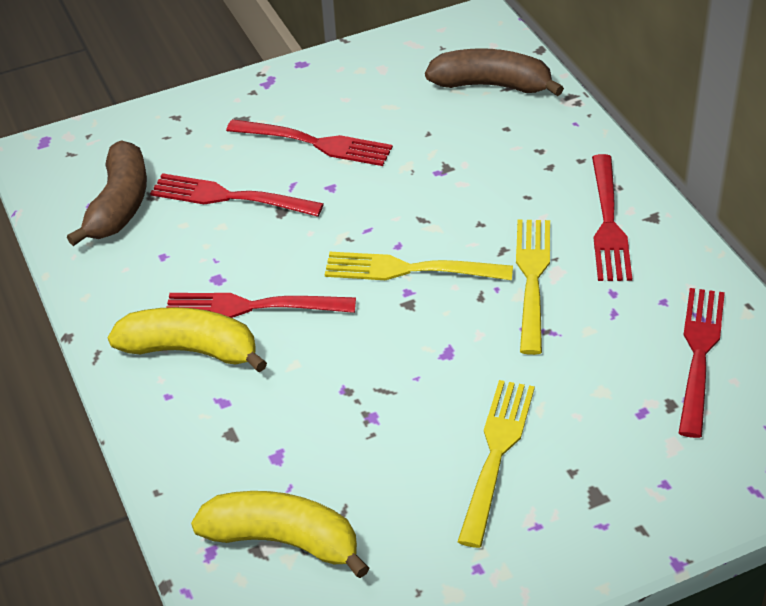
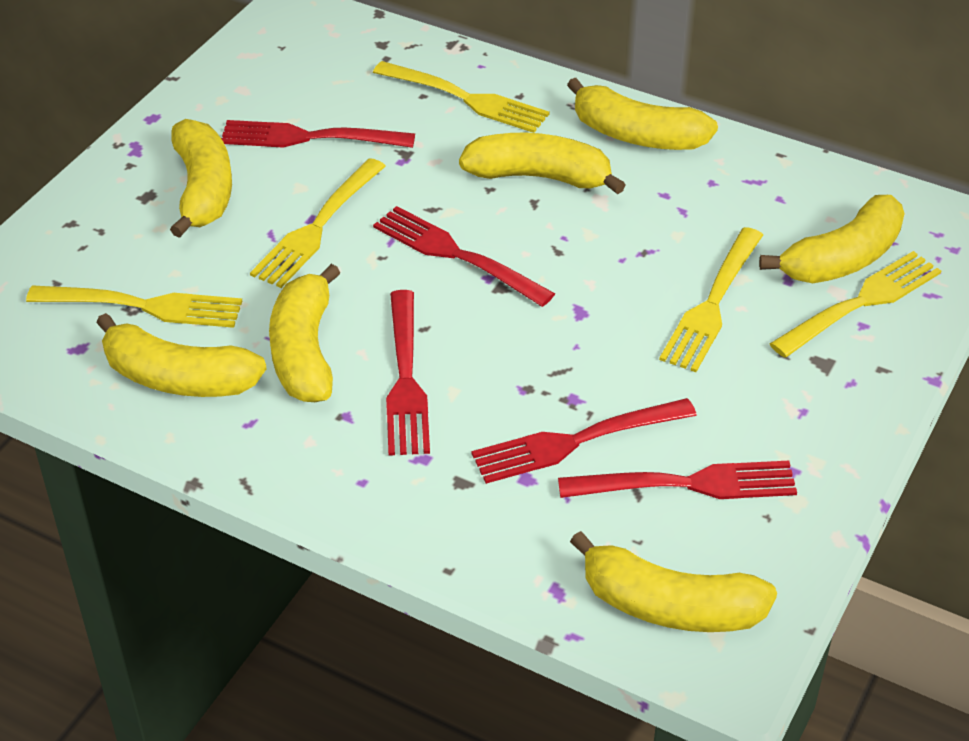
brown banana: [67,140,147,246] [425,48,564,96] = 2 -> none = 0
yellow banana: [108,307,267,372] [191,491,369,578] = 2 -> [96,313,267,397] [170,119,232,238] [269,264,340,402] [459,133,626,194] [567,78,718,150] [570,531,777,632] [759,195,904,283] = 7
yellow fork: [325,252,513,280] [458,380,535,548] [516,219,550,355] = 3 -> [26,285,242,328] [250,158,386,288] [373,61,550,133] [659,227,763,372] [770,251,941,358] = 5

